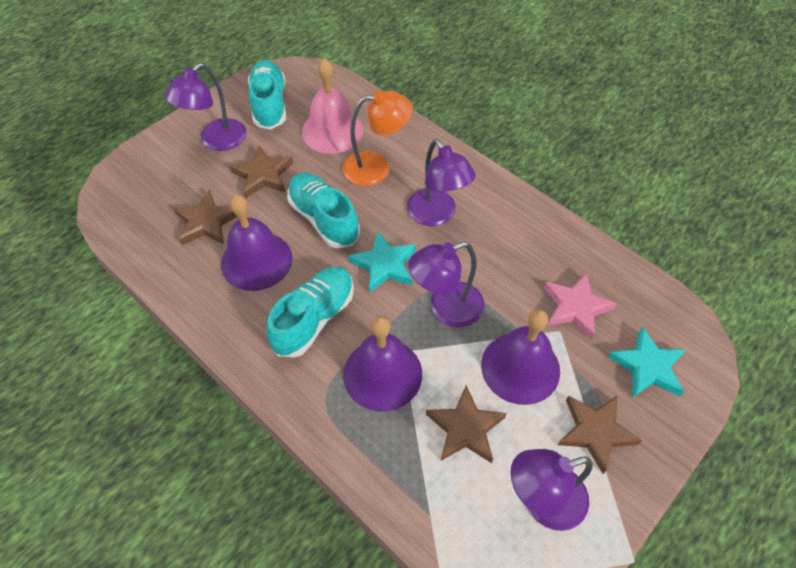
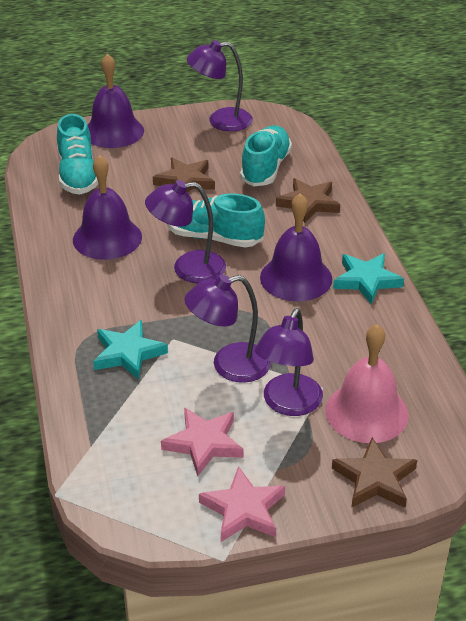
brown star: [173,190,237,245] [229,146,293,198] [426,385,507,463] [558,396,642,474] = 4 -> [153,157,215,193] [276,178,340,223] [332,438,417,508] = 3
orange lamp: [342,90,413,186] = 1 -> none = 0
pink star: [544,272,617,340] = 1 -> [161,407,244,476] [199,466,285,542] = 2

